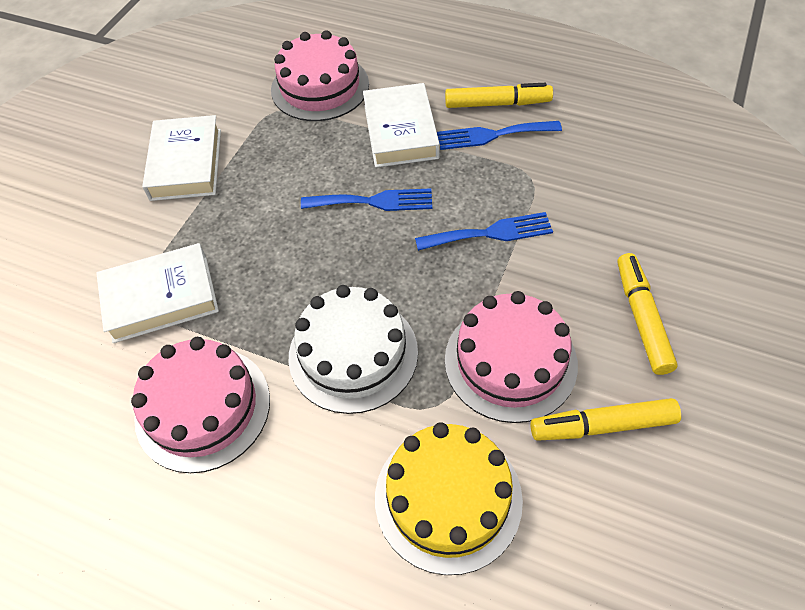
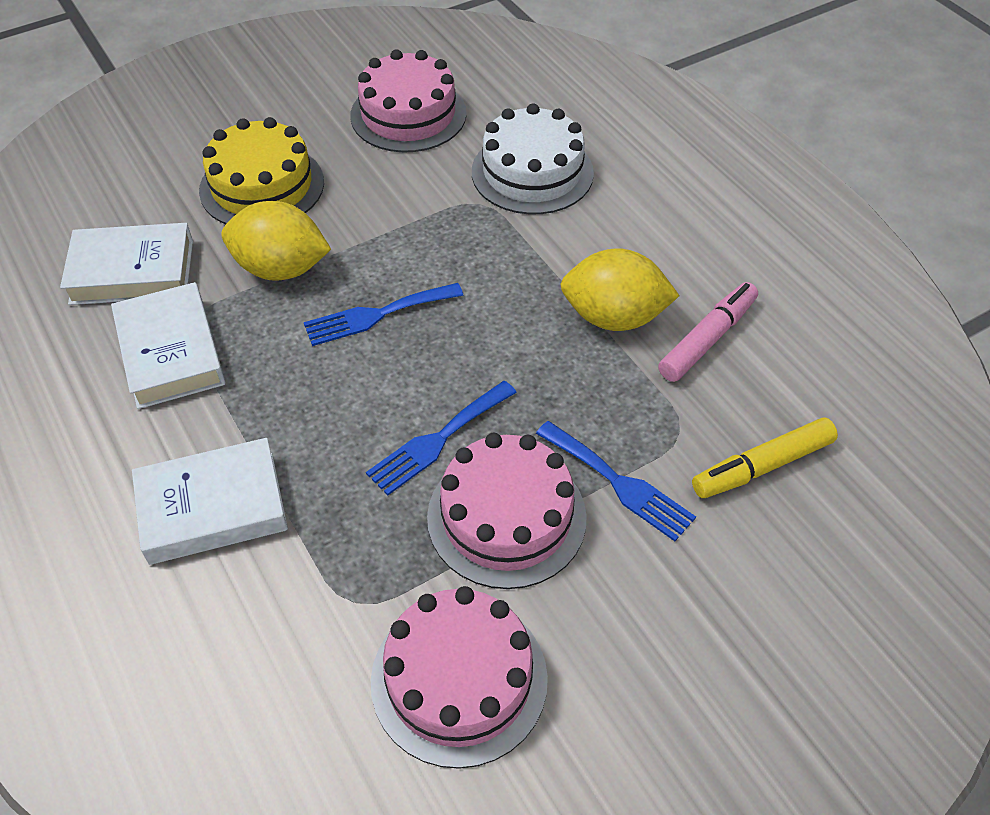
pink marker: none = 0 -> [658,282,758,382] = 1
yellow lemon: none = 0 -> [221,201,331,281] [560,248,679,331] = 2
yellow marker: [445,83,553,108] [530,398,681,441] [617,253,678,375] = 3 -> [692,417,838,498] = 1

